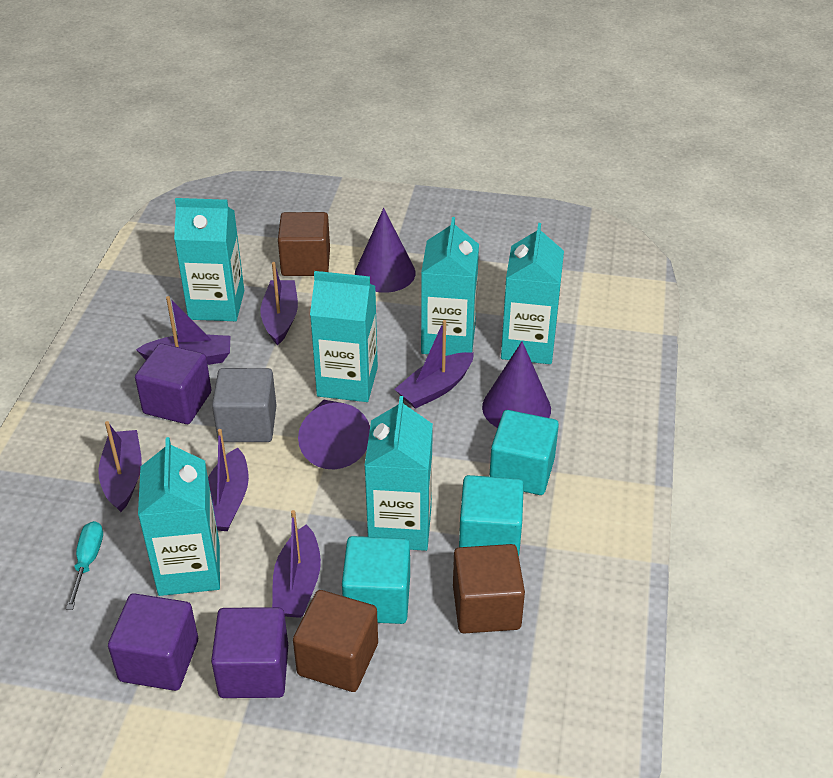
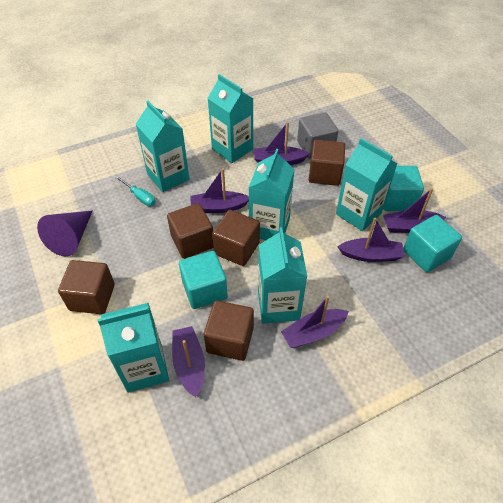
brown cube: [278,212,330,276] [293,590,378,692] [453,544,525,633] = 3 -> [58,260,115,314] [167,203,213,259] [204,300,254,361] [212,210,260,266] [309,140,345,186] = 5
purple cone: [298,400,370,469] [355,208,416,293] [482,341,551,428] = 3 -> [37,210,93,256] = 1
purple cube: [108,593,198,691] [135,343,212,424] [211,607,288,698] = 3 -> none = 0

